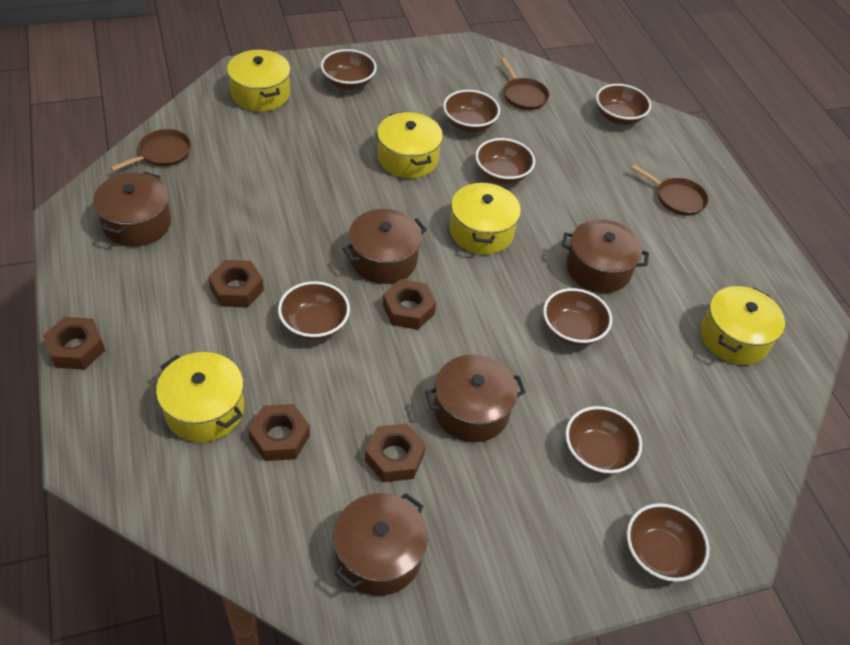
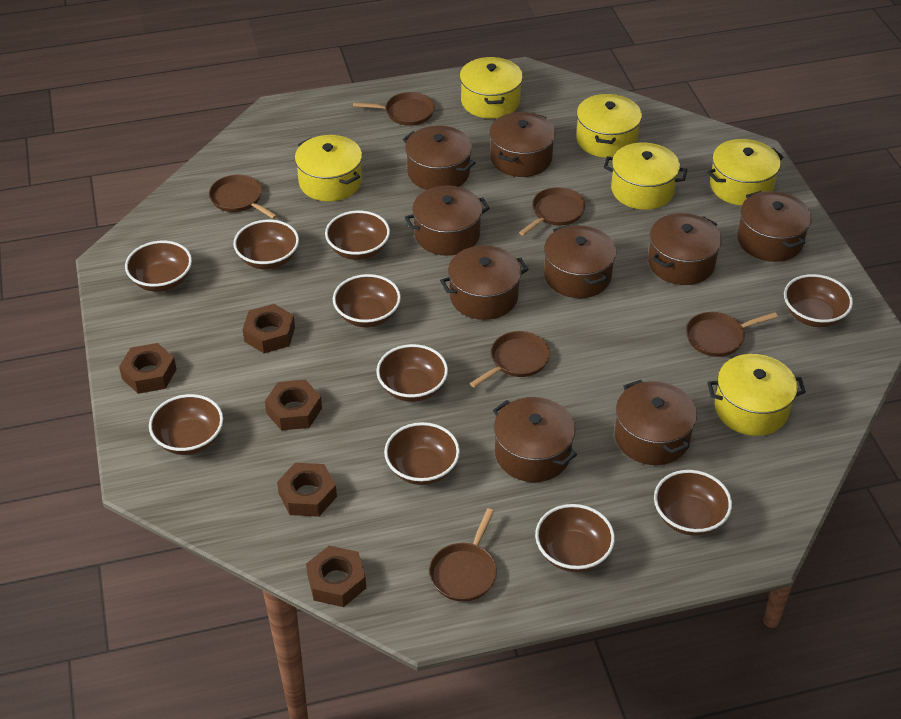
brown bowl: [278,281,350,340] [321,49,377,90] [443,90,500,132] [475,138,535,184] [543,288,612,346] [565,406,642,475] [596,84,651,125] [627,503,710,582] = 8 -> [125,241,192,292] [149,394,223,455] [233,220,299,269] [325,211,390,260] [333,274,401,327] [376,344,448,402] [384,422,460,485] [535,504,615,572] [654,470,732,536] [784,274,853,327] = 10
brown pan: [110,129,191,171] [500,58,549,110] [631,165,709,216] = 3 -> [209,175,277,219] [353,92,435,126] [429,508,497,602] [470,331,550,388] [519,187,586,236] [686,312,778,357] = 6
brown pot: [93,172,171,246] [333,493,428,596] [343,209,427,284] [425,354,526,442] [562,219,649,293] = 5 -> [403,126,475,190] [405,185,490,256] [440,245,529,320] [489,112,556,177] [493,397,577,482] [544,225,616,298] [615,380,697,465] [648,213,722,285] [737,191,812,262] = 9
yellow pot: [156,352,244,442] [227,50,291,112] [377,112,443,178] [450,181,521,254] [701,286,785,365] = 5 -> [295,135,362,201] [460,57,523,119] [576,94,642,158] [604,142,687,210] [707,139,784,206] [707,354,806,436] = 6

